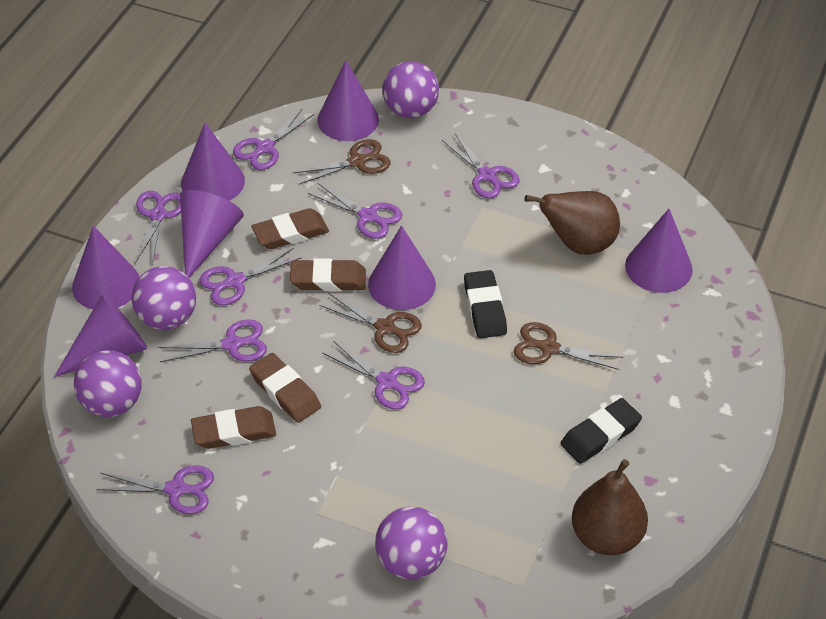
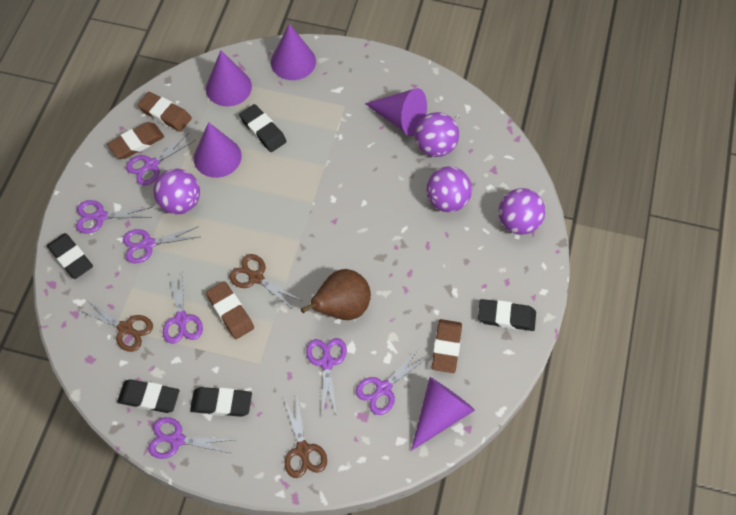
black eraser: [464,270,507,338] [560,398,642,464] = 2 -> [47,233,93,279] [117,379,179,413] [190,387,252,417] [239,104,287,152] [478,299,536,331] = 5
brown pear: [525,191,620,255] [572,459,648,555] = 2 -> [301,269,371,320] = 1
purple cone: [54,294,147,377] [72,226,139,309] [180,190,244,278] [181,123,245,201] [317,60,379,141] [368,225,436,310] [625,209,693,293] = 7 -> [194,122,242,178] [206,50,252,106] [271,24,316,80] [365,88,427,136] [411,377,475,451] = 5
purple scissors: [96,465,214,514] [135,191,181,264] [158,319,267,362] [200,248,301,306] [233,109,314,170] [308,182,402,239] [323,341,425,410] [442,133,520,198] = 8 -> [76,200,152,233] [123,226,199,263] [126,133,195,186] [148,417,232,459] [163,272,203,344] [306,338,347,416] [356,350,429,415] = 7

